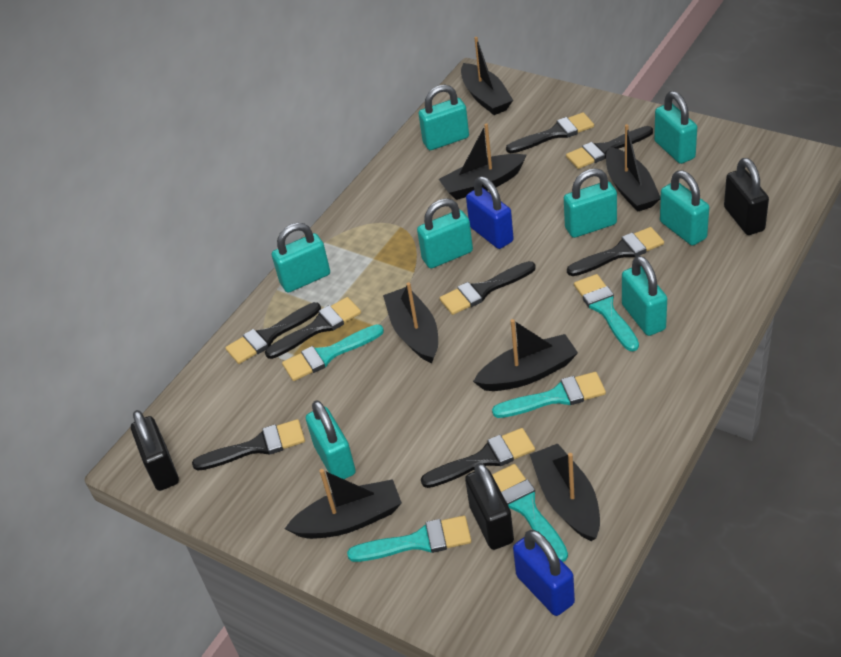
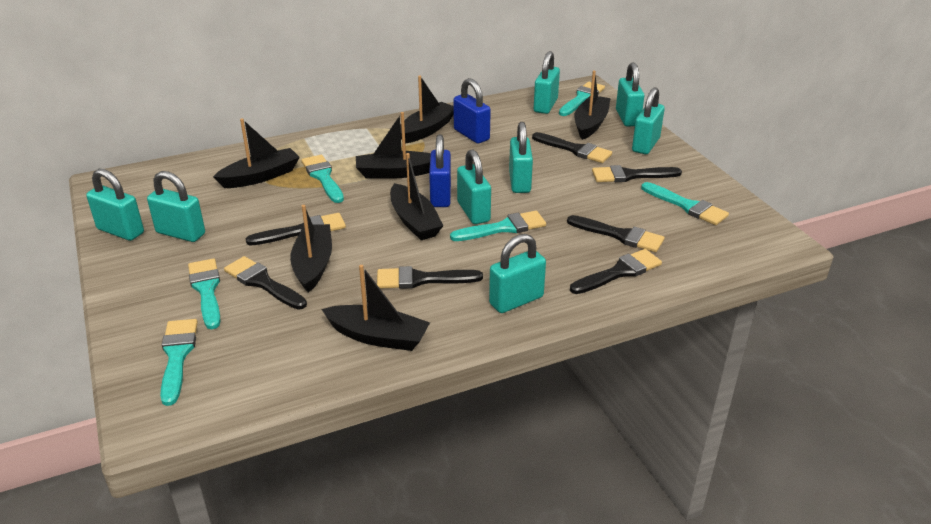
black brush: [192,419,305,471] [225,302,321,364] [265,297,361,359] [421,428,535,488] [440,261,536,315] [506,112,594,153] [566,126,653,169] [567,227,664,276] = 8 -> [224,256,307,310] [246,213,346,246] [377,266,483,289] [532,132,612,163] [567,215,664,252] [570,249,662,294] [592,165,682,182] = 7
black padlock: [131,410,179,491] [465,463,514,550] [724,158,769,235] = 3 -> none = 0
turquoise brush: [282,324,384,381] [347,515,471,562] [492,372,606,418] [492,464,568,562] [574,274,639,351] = 5 -> [160,319,198,406] [188,258,221,329] [301,155,344,203] [450,211,546,241] [559,82,605,116] [641,182,729,225] = 6

